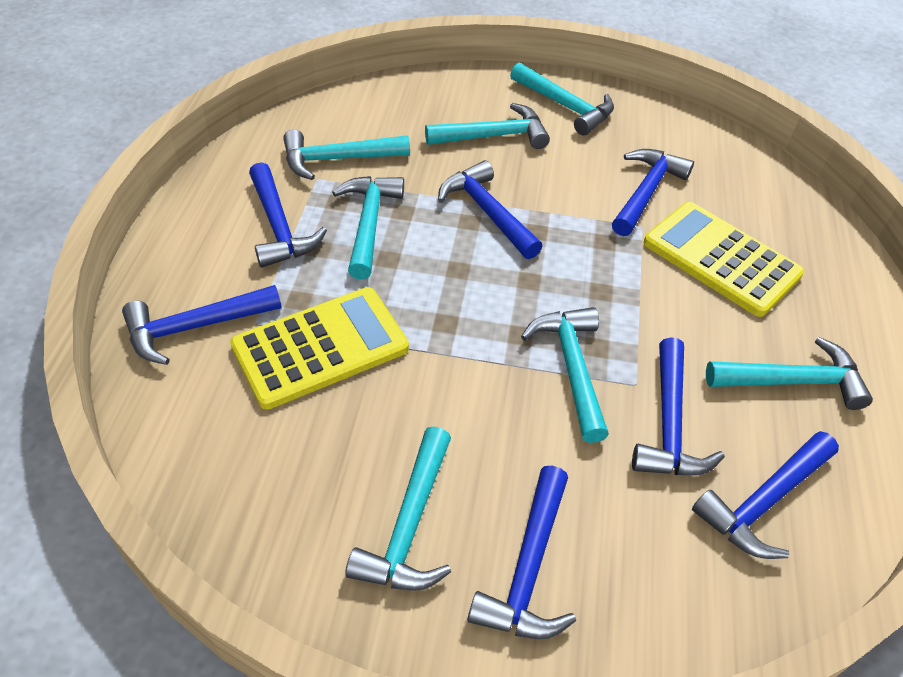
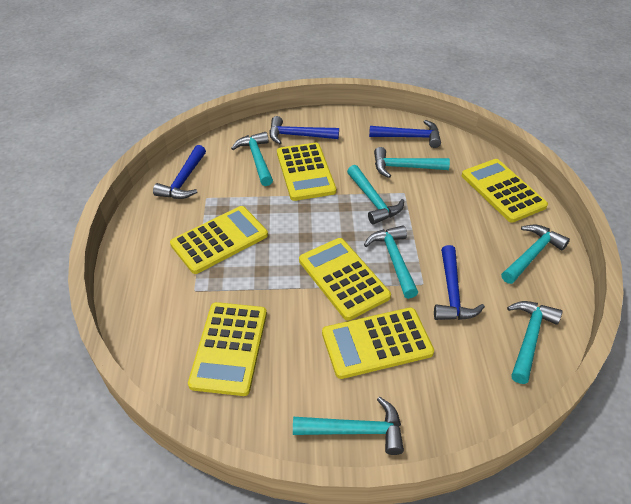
blue hammer: [122,285,281,365] [249,162,327,268] [438,160,543,259] [467,466,576,639] [612,149,694,236] [632,337,725,475] [692,431,839,559] = 7 -> [153,145,206,199] [270,116,339,144] [369,120,441,148] [434,245,485,320] = 4
yellow calculator: [230,287,409,410] [644,202,804,317] = 2 -> [170,206,268,274] [188,302,267,396] [277,143,336,201] [299,238,391,320] [322,307,434,379] [462,159,548,223] = 6

